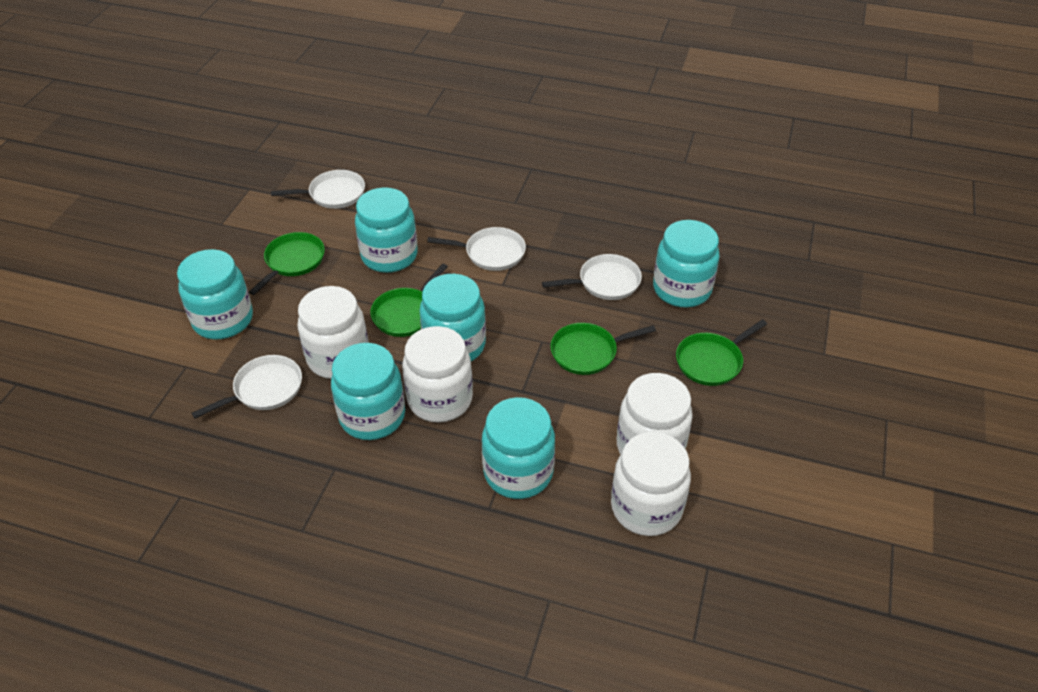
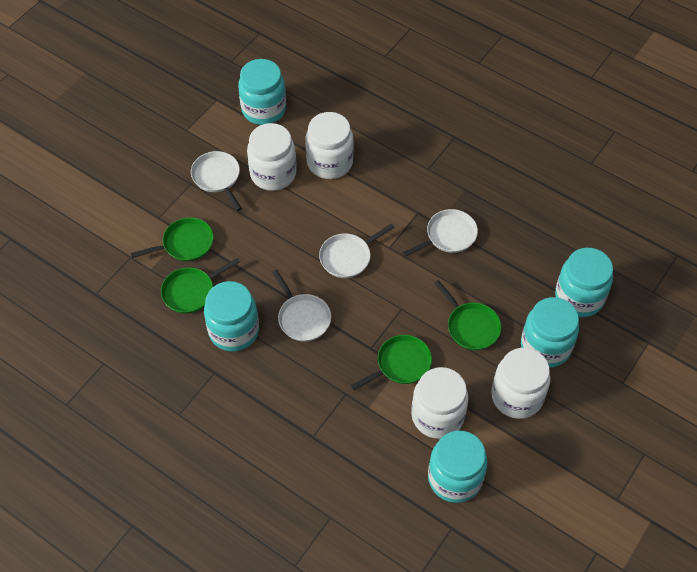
turquoise jar: [177,249,253,339] [331,343,405,440] [355,187,418,273] [420,274,486,361] [482,397,555,499] [653,220,720,308] = 6 -> [204,281,259,351] [238,59,286,125] [428,431,488,503] [521,297,579,368] [555,248,613,317] = 5

